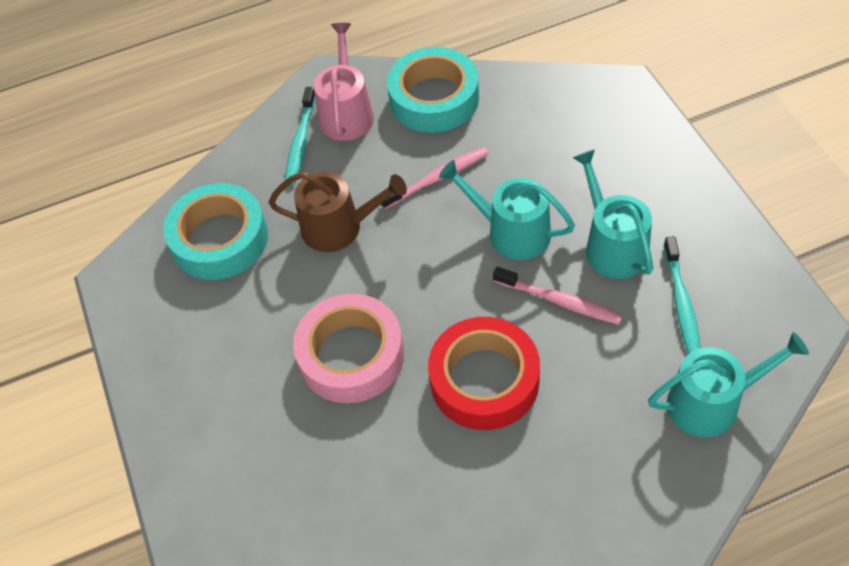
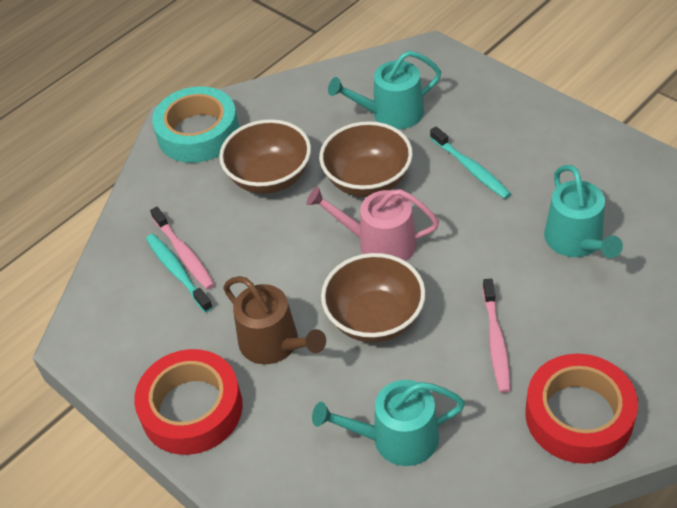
brown bowl: none = 0 -> [219,119,311,194] [319,121,413,197] [321,253,426,343] = 3
pink tape: [293,294,404,403] = 1 -> none = 0
red tape: [428,317,540,430] = 1 -> [134,349,243,455] [525,354,638,464] = 2
turquoise tape: [163,183,268,280] [387,47,479,133] = 2 -> [152,86,239,163] = 1

